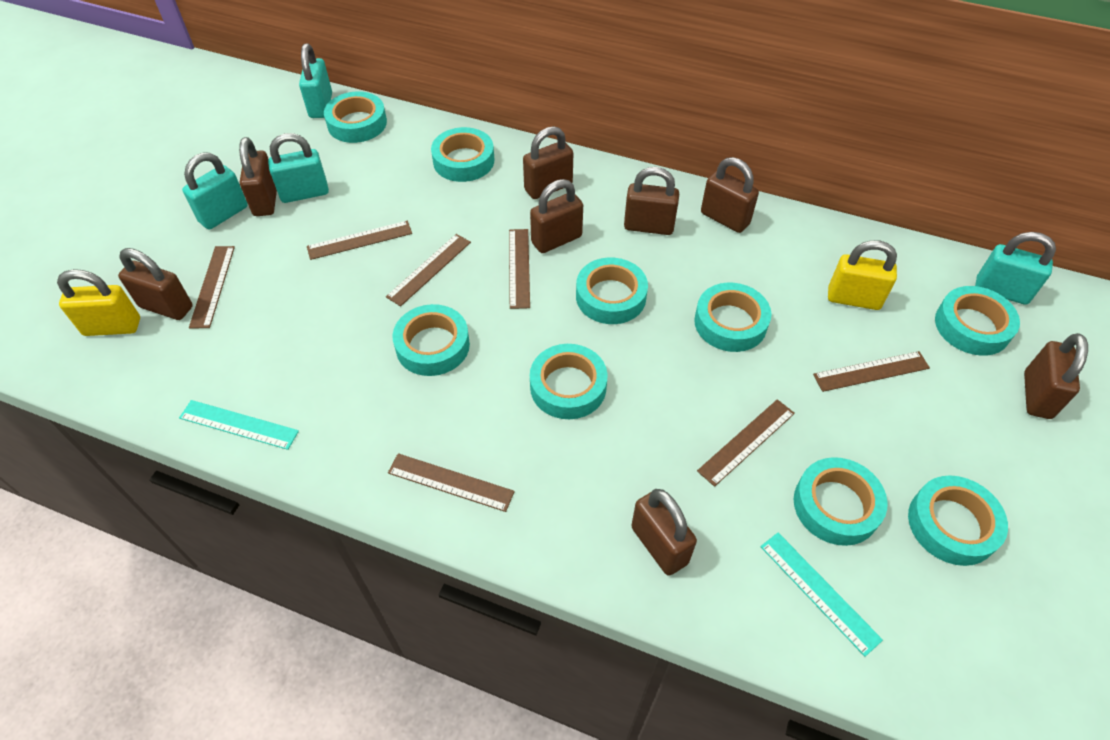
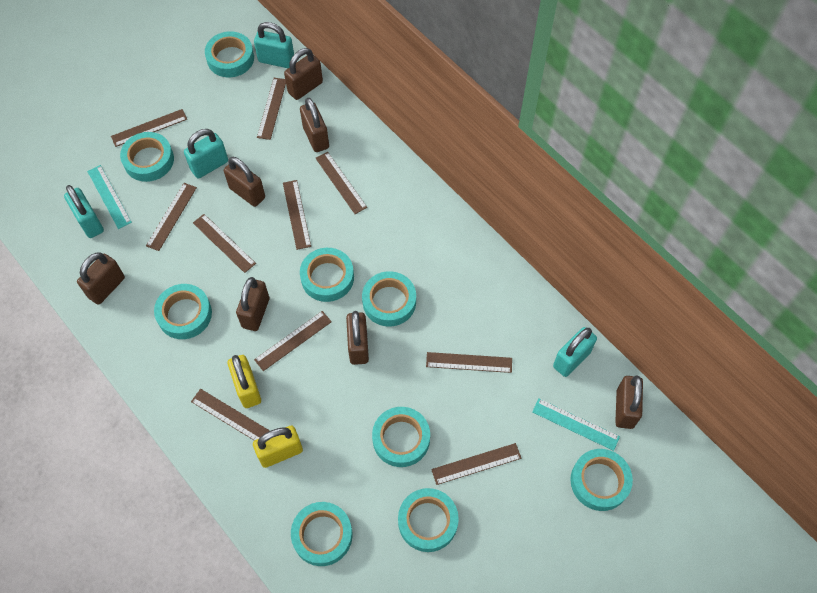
brown padlock: [118,248,193,320] [239,137,277,216] [523,126,573,199] [530,179,583,253] [624,167,679,235] [631,489,697,576] [701,157,759,233] [1024,333,1088,419] = 8 -> [77,253,125,305] [224,157,265,207] [236,277,269,331] [284,48,323,100] [300,98,329,152] [346,311,369,365] [615,375,643,429] = 7
brown ruler: [189,246,235,328] [307,221,412,260] [386,234,471,306] [388,453,515,512] [509,229,530,309] [697,399,795,487] [813,351,930,392] = 7 -> [111,109,187,147] [146,183,197,251] [191,389,270,441] [193,214,256,273] [254,311,332,371] [257,78,286,140] [283,180,311,250] [316,152,367,214] [426,352,512,373] [431,443,521,485] = 10

